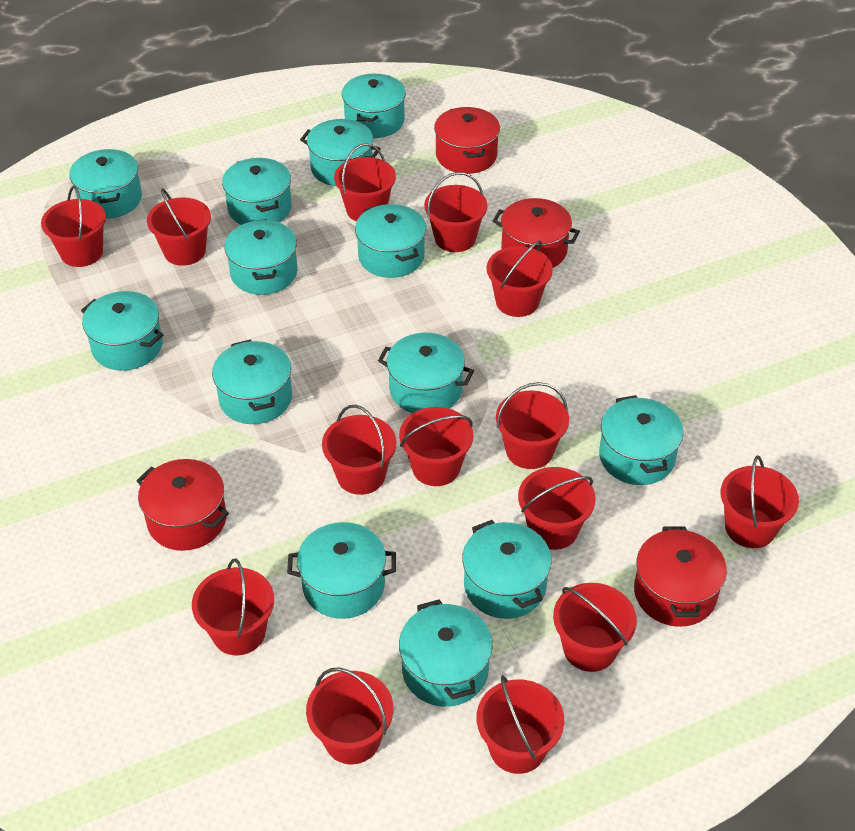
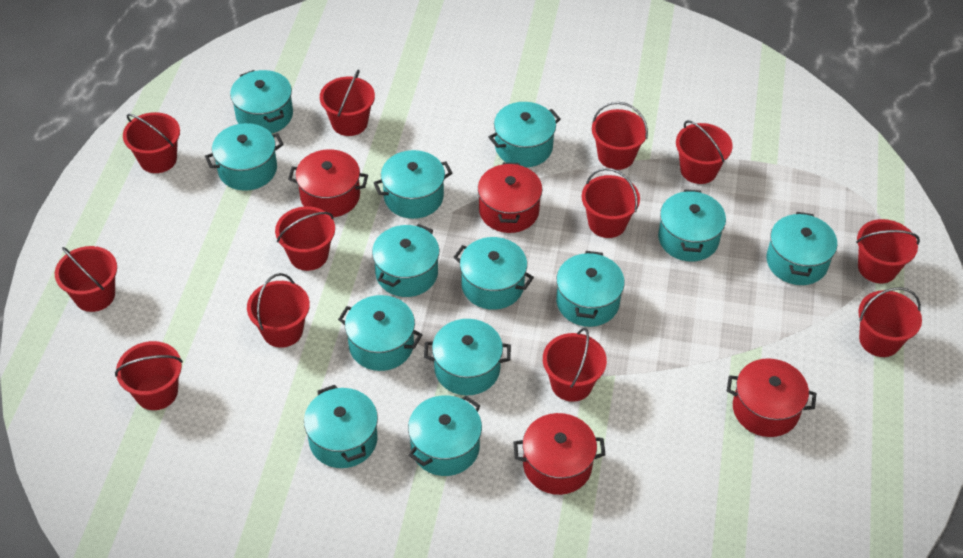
red bucket: [41,186,106,267] [147,188,211,266] [192,559,274,656] [306,667,393,764] [322,405,396,495] [334,143,396,221] [399,407,473,486] [424,172,487,252] [477,675,564,774] [487,240,553,317] [496,382,569,469] [518,467,596,550] [553,583,637,672] [721,455,799,548] = 14 -> [55,246,117,312] [115,341,183,410] [123,112,180,173] [247,273,310,348] [275,206,335,271] [320,69,375,136] [543,328,607,402] [582,168,640,238] [592,102,648,170] [676,120,733,184] [856,219,920,284] [858,287,922,357] = 12

